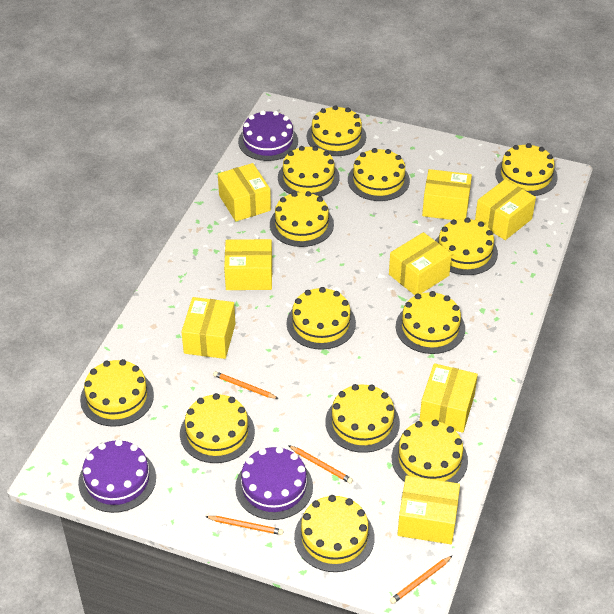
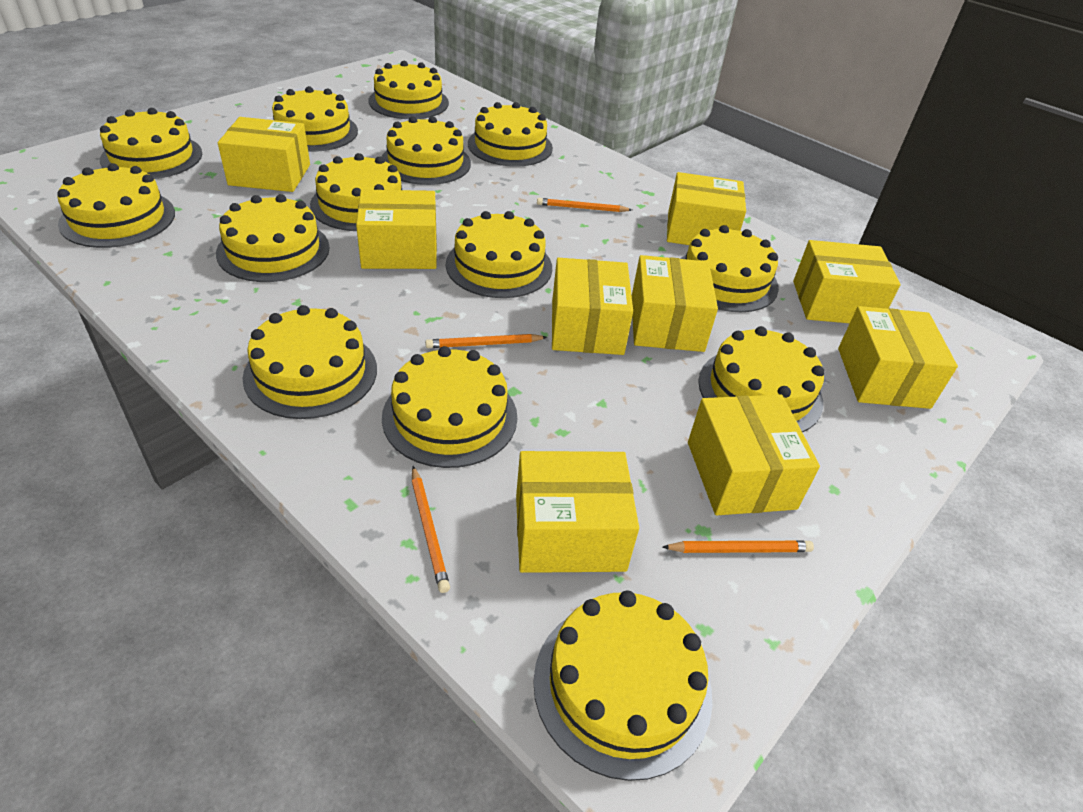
purple cake: [78,439,156,513] [235,446,313,520] [238,110,298,161] = 3 -> none = 0
yellow box: [181,297,235,359] [218,163,271,221] [224,239,272,290] [389,232,452,295] [397,475,460,544] [419,363,478,433] [422,169,472,220] [475,179,536,240] = 8 -> [218,117,310,192] [356,190,437,269] [516,451,639,573] [552,258,633,355] [632,255,718,352] [667,172,746,245] [688,395,820,515] [793,240,901,323] [838,306,958,409] = 9
yellow cake: [80,359,154,427] [180,393,255,463] [270,191,334,247] [278,146,339,197] [287,287,356,350] [294,495,375,572] [307,105,366,156] [325,384,400,453] [348,148,410,201] [392,420,468,483] [396,291,465,354] [435,217,498,275] [495,143,558,196] = 13 -> [57,163,175,248] [100,108,202,179] [216,194,330,282] [242,305,377,419] [272,86,358,152] [310,153,402,231] [369,61,449,119] [381,116,471,185] [382,346,517,468] [446,211,552,298] [468,102,553,167] [533,590,712,781] [680,225,779,312] [698,326,825,432] = 14

